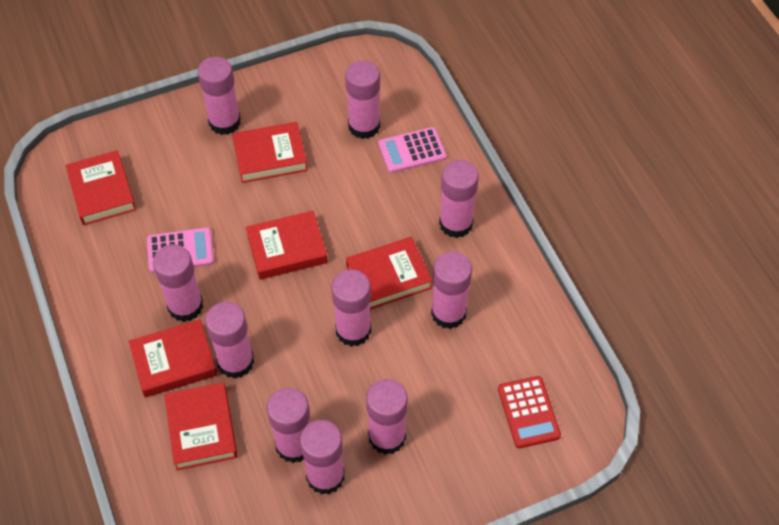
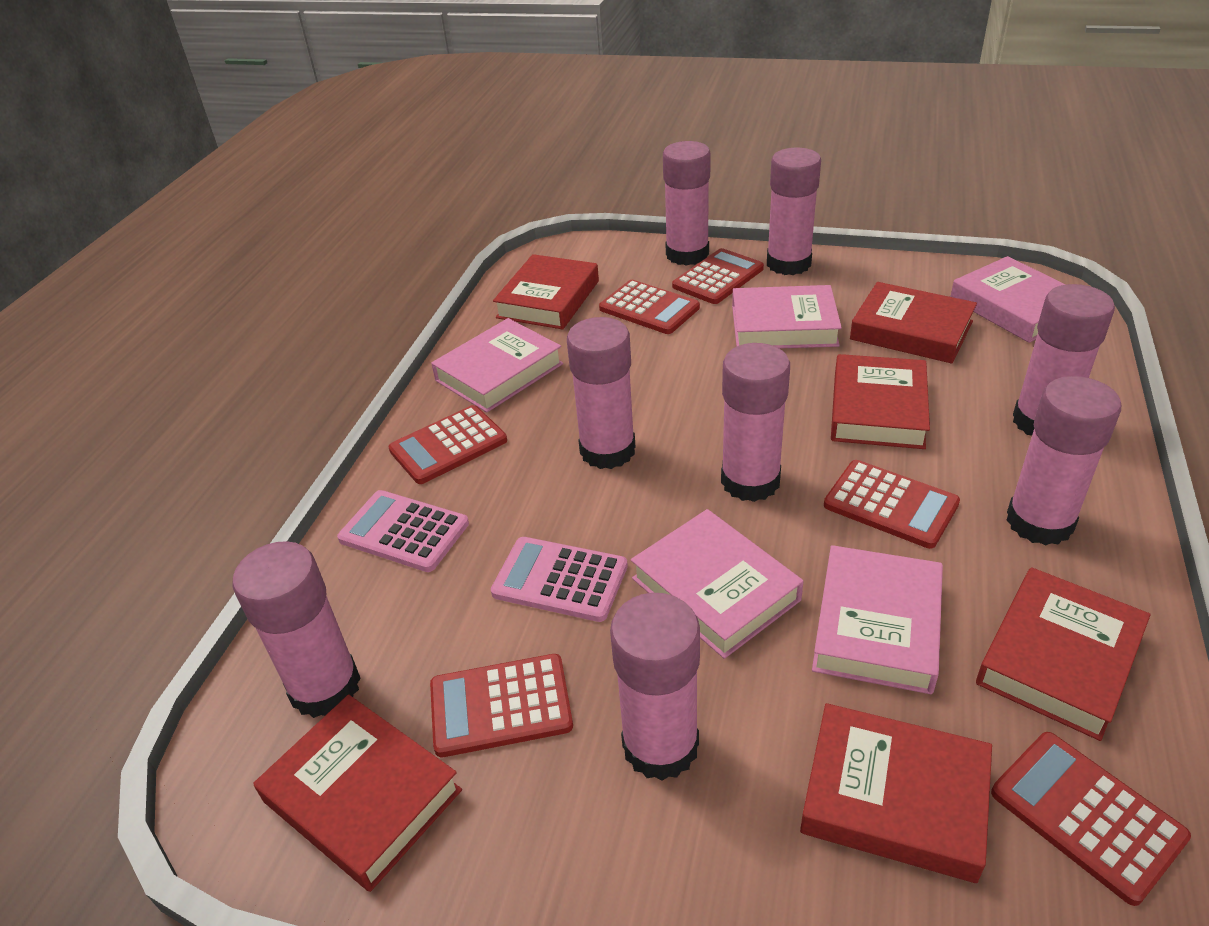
pink book: none = 0 -> [431,318,563,412] [631,509,803,659] [732,285,842,348] [812,545,943,694] [950,256,1066,343] = 5
pink glue stick: [153,244,203,322] [198,57,241,135] [205,302,254,379] [267,388,310,463] [300,420,345,495] [331,269,371,347] [345,61,380,139] [366,379,408,455] [431,252,472,329] [439,160,479,238] = 10 -> [233,541,360,718] [567,317,635,469] [610,593,700,781] [663,141,711,266] [721,343,790,502] [767,148,821,275] [1006,376,1121,546] [1013,284,1115,435] = 8
red calculator: [498,376,561,448] = 1 -> [389,405,507,484] [430,654,573,757] [599,280,700,334] [672,248,764,304] [824,460,960,549] [991,732,1191,906] = 6

